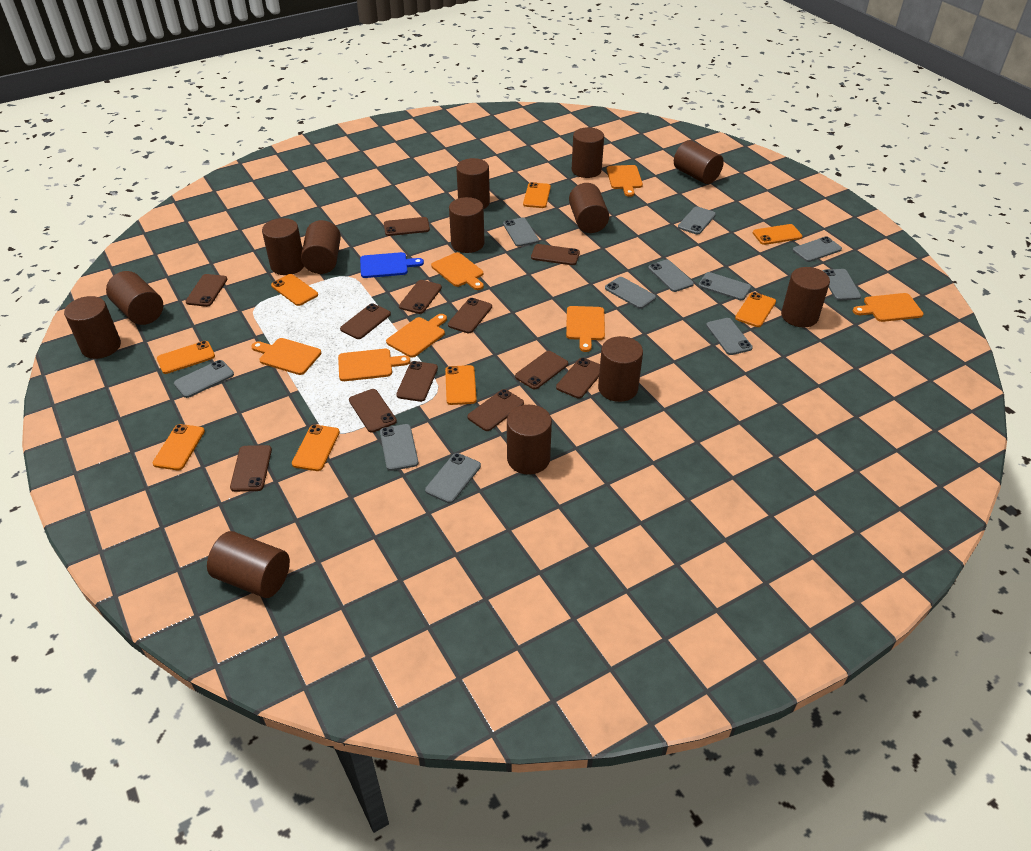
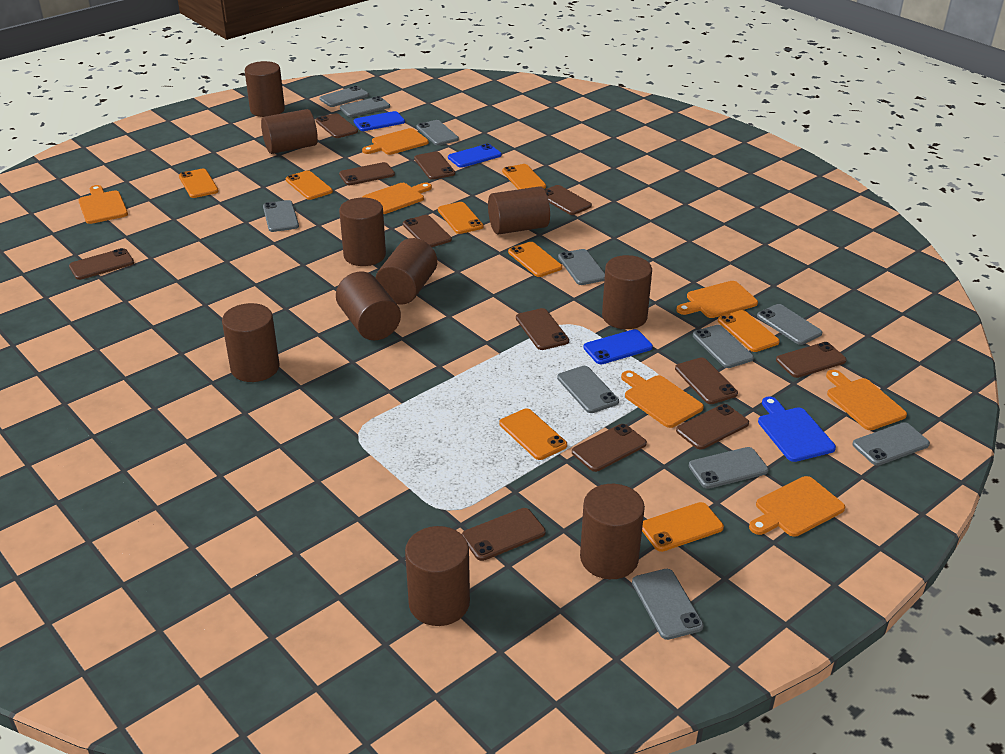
blue phone: none = 0 -> [354,111,405,131] [448,144,502,168] [583,329,653,364] = 3
brown cylinder: [64,296,121,359] [106,271,163,325] [207,531,290,598] [262,218,304,275] [301,220,341,274] [449,197,485,253] [456,158,490,209] [507,405,552,475] [569,183,609,233] [572,127,604,178] [598,336,643,402] [674,140,724,184] [781,267,830,327] = 13 -> [222,303,279,382] [245,61,285,117] [261,109,318,154] [336,271,401,340] [339,198,386,266] [376,238,437,304] [405,526,470,626] [488,186,550,235] [580,484,645,579] [602,255,652,329] = 10

